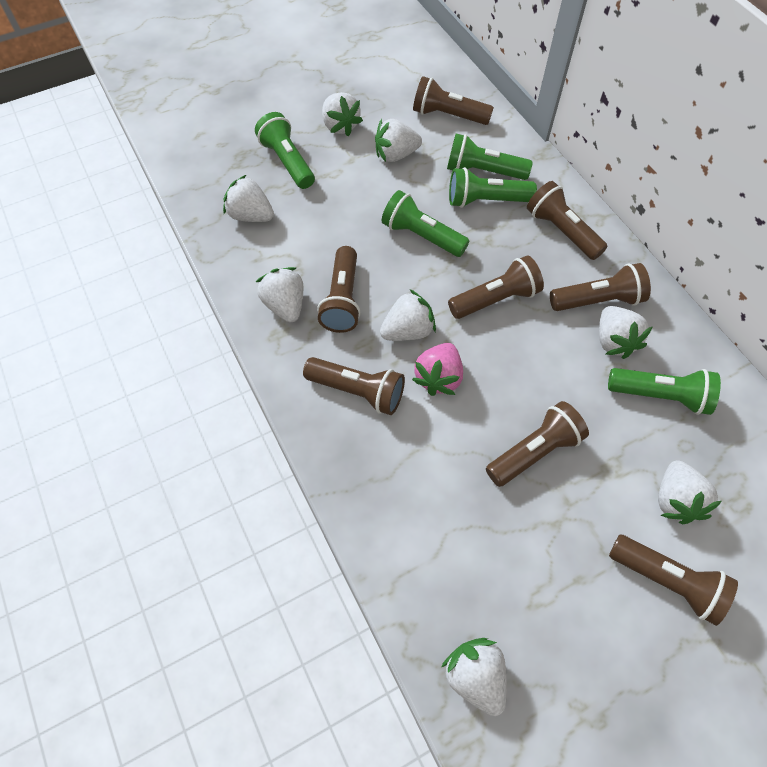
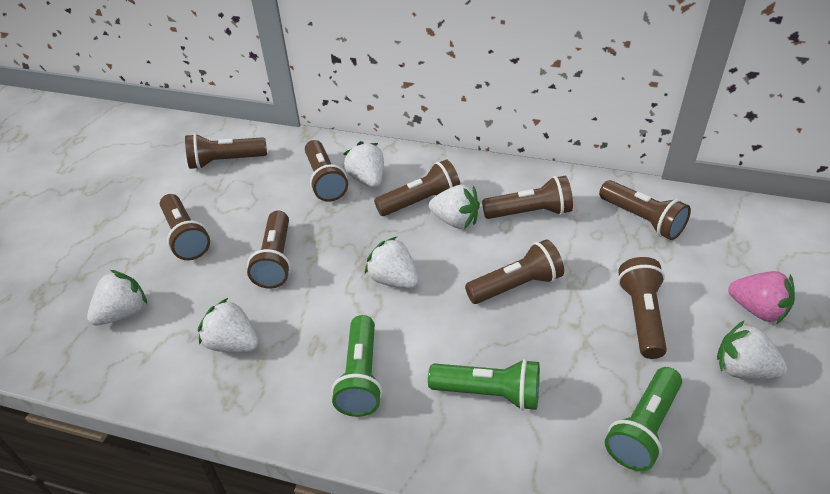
brown flashlight: [303,357,405,415] [317,246,361,333] [413,76,494,125] [448,255,544,319] [486,401,589,487] [527,181,608,260] [550,263,651,311] [609,535,738,626] = 8 -> [160,194,210,260] [185,133,267,170] [247,211,291,289] [305,140,348,202] [374,159,461,216] [465,239,564,304] [482,176,573,219] [599,180,691,240] [618,257,667,359] = 9
green flashlight: [255,112,315,189] [382,190,469,257] [447,134,533,180] [449,167,537,208] [608,368,721,415] = 5 -> [332,315,382,417] [428,359,540,411] [605,367,682,471] = 3
white strawberry: [223,175,274,222] [256,267,303,322] [322,92,363,136] [375,119,422,162] [380,289,436,341] [441,638,507,716] [599,306,652,359] [658,460,722,524] = 8 -> [87,270,147,325] [198,298,259,352] [343,141,384,188] [365,237,418,289] [429,185,480,229] [717,320,787,379] = 6

